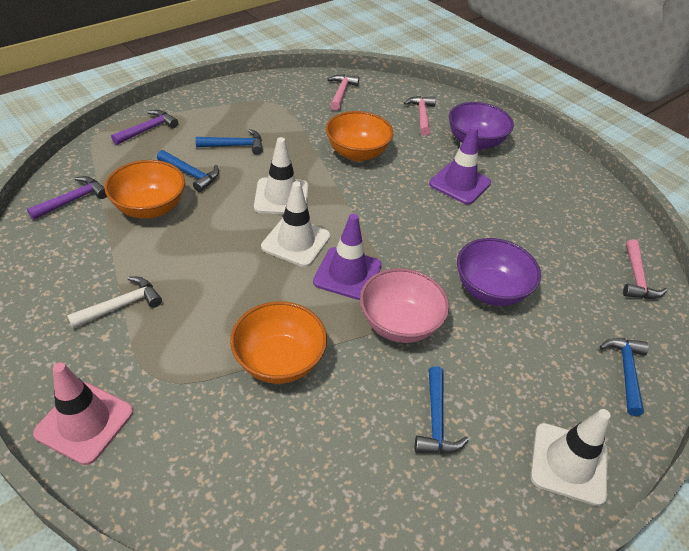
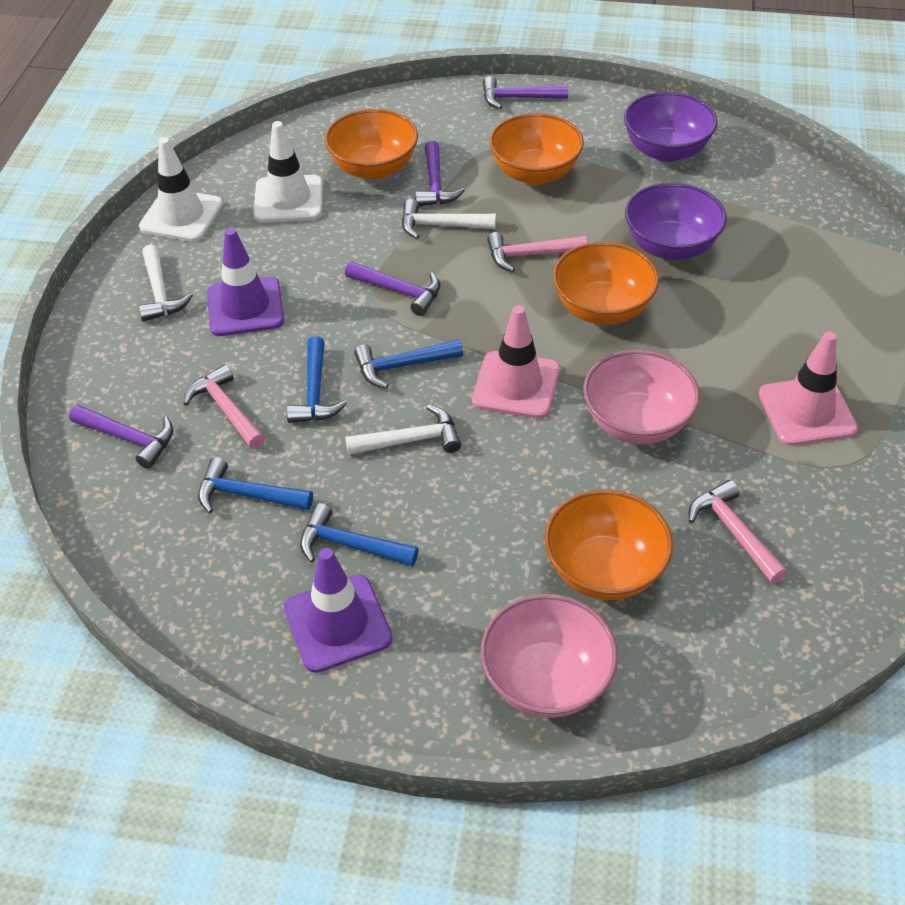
orange bowl: [105,160,185,219] [230,301,327,384] [326,111,394,161] = 3 -> [324,109,418,180] [489,113,584,185] [544,490,673,600] [553,242,659,325] = 4
pink bowl: [360,268,449,343] = 1 -> [480,594,618,718] [583,350,700,444] = 2
pink traffic cone: [33,362,133,465] = 1 -> [472,305,560,419] [759,331,858,446] = 2
purple hammer: [27,176,107,220] [111,110,178,145] = 2 -> [69,405,173,469] [345,261,441,316] [415,141,465,206] [483,76,568,109] = 4
white hammer: [67,276,162,329] = 1 -> [138,245,193,322] [345,404,461,455] [402,199,496,239] = 3
white traffic cone: [254,137,308,214] [261,181,330,267] [531,409,611,506] = 3 -> [139,137,223,242] [254,121,323,223] = 2

